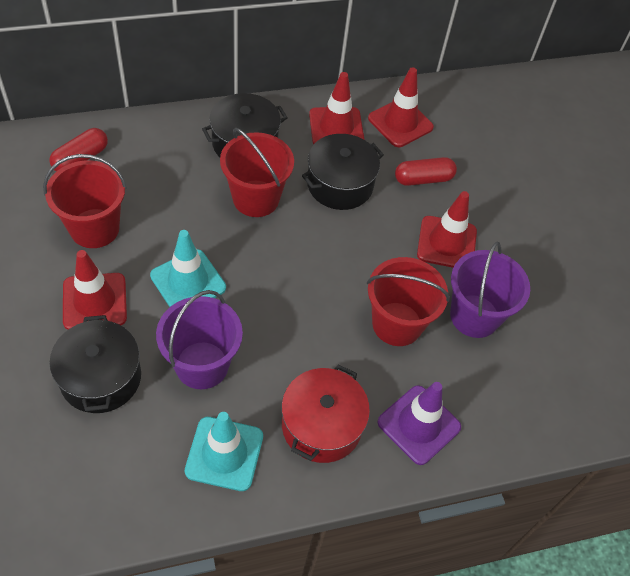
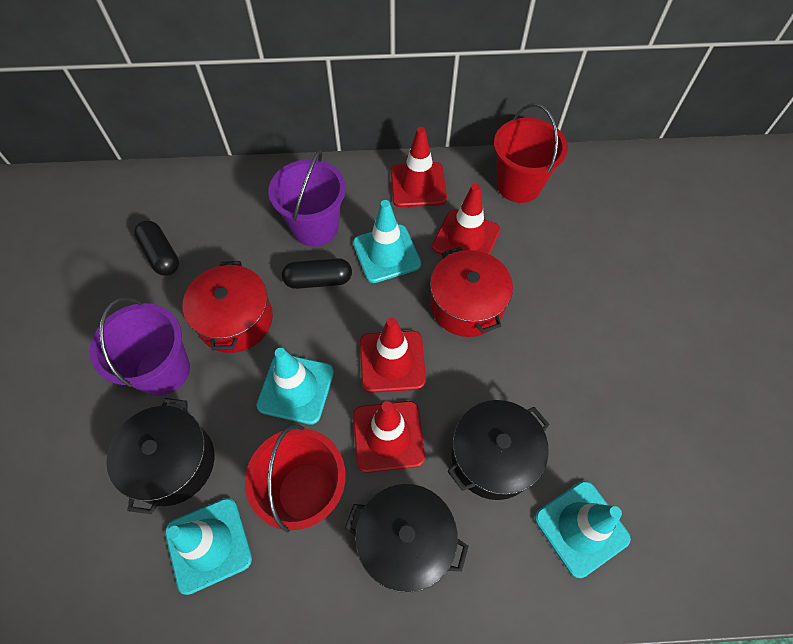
black capsule: none = 0 -> [134,220,179,276] [282,258,352,289] = 2
purple traffic cone: [378,382,461,465] = 1 -> none = 0
red bucket: [43,154,127,248] [220,128,294,217] [367,257,450,346] = 3 -> [245,425,346,532] [494,103,568,203] = 2
red capsule: [49,128,108,171] [395,157,457,186] = 2 -> none = 0
red pot: [281,364,370,463] = 1 -> [183,261,273,353] [430,247,513,337] = 2
turquoise traffic cone: [150,230,226,307] [185,412,263,491] = 2 -> [165,498,252,595] [256,348,334,425] [353,200,421,283] [535,481,631,578] = 4

